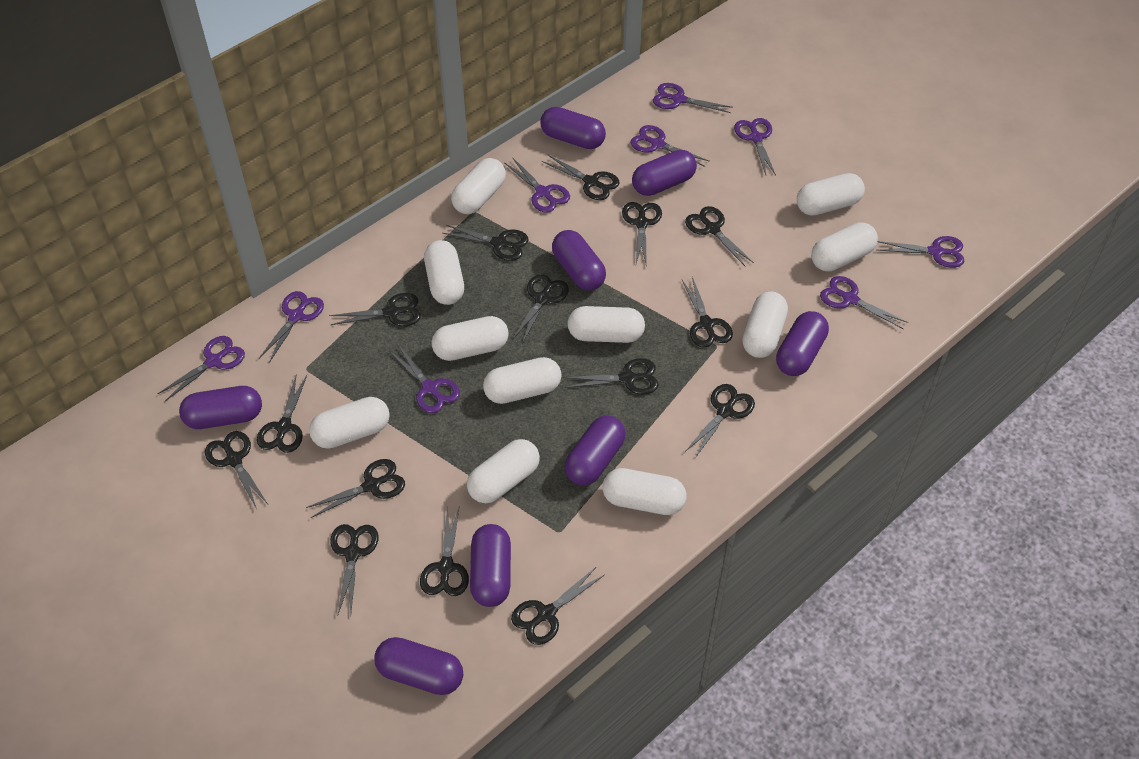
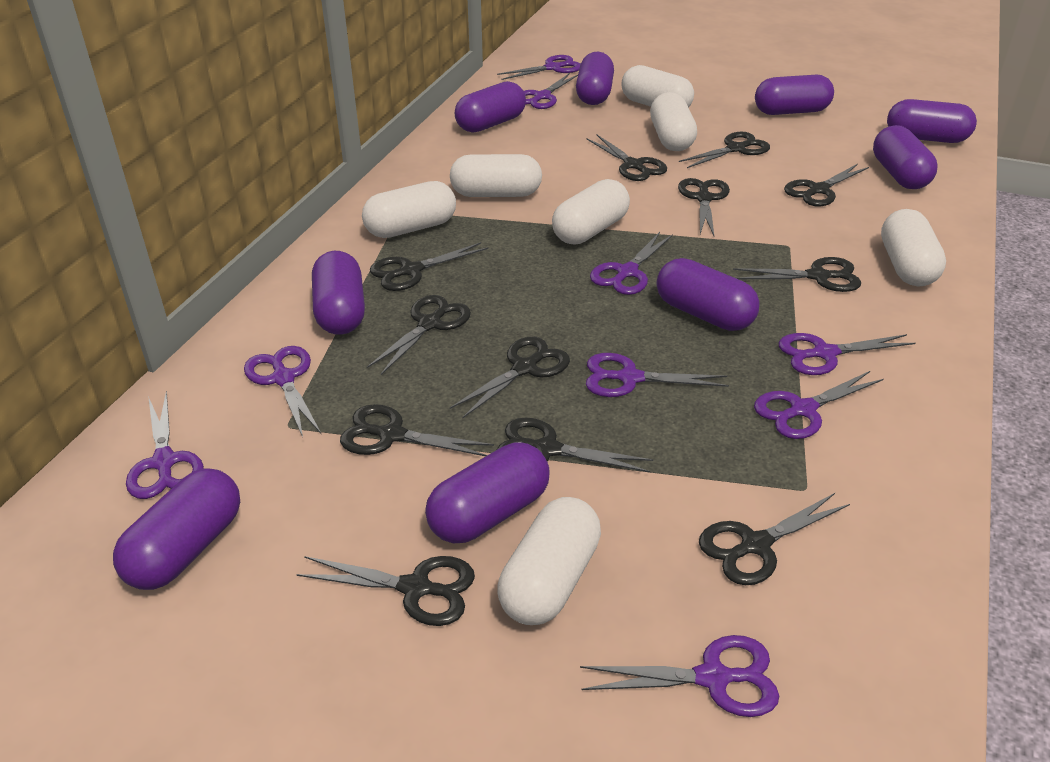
black scissors: [205,431,268,508] [257,375,307,453] [306,459,405,518] [329,293,421,326] [330,524,378,615] [420,505,469,596] [442,225,529,261] [511,567,604,645] [512,274,569,344] [542,155,620,200] [564,358,659,395] [622,202,662,267] [682,277,733,347] [685,206,754,266] [685,384,755,458] = 15 -> [296,556,475,626] [340,404,494,456] [367,295,471,375] [370,242,488,291] [450,337,570,418] [497,417,653,473] [587,134,667,181] [678,178,730,236] [679,132,770,168] [699,493,850,585] [733,257,861,292] [784,164,869,207] = 12
purple capsule: [179,386,262,429] [374,637,463,695] [470,524,511,607] [540,107,606,149] [552,230,606,290] [565,416,625,485] [632,150,697,196] [776,311,829,376] = 8 -> [113,468,240,590] [312,251,365,335] [425,442,550,543] [455,81,526,133] [576,52,614,105] [657,258,760,331] [755,75,834,115] [873,125,938,189] [887,99,977,143] = 9
white capsule: [309,397,390,449] [424,240,464,305] [432,316,509,361] [451,158,506,214] [467,439,540,503] [483,357,562,404] [568,306,645,343] [602,468,686,515] [743,292,788,358] [797,173,865,215] [811,222,878,271] = 11 -> [362,181,456,238] [450,154,542,197] [498,497,601,625] [552,179,630,245] [621,65,694,108] [650,92,697,151] [881,209,946,286] = 7

